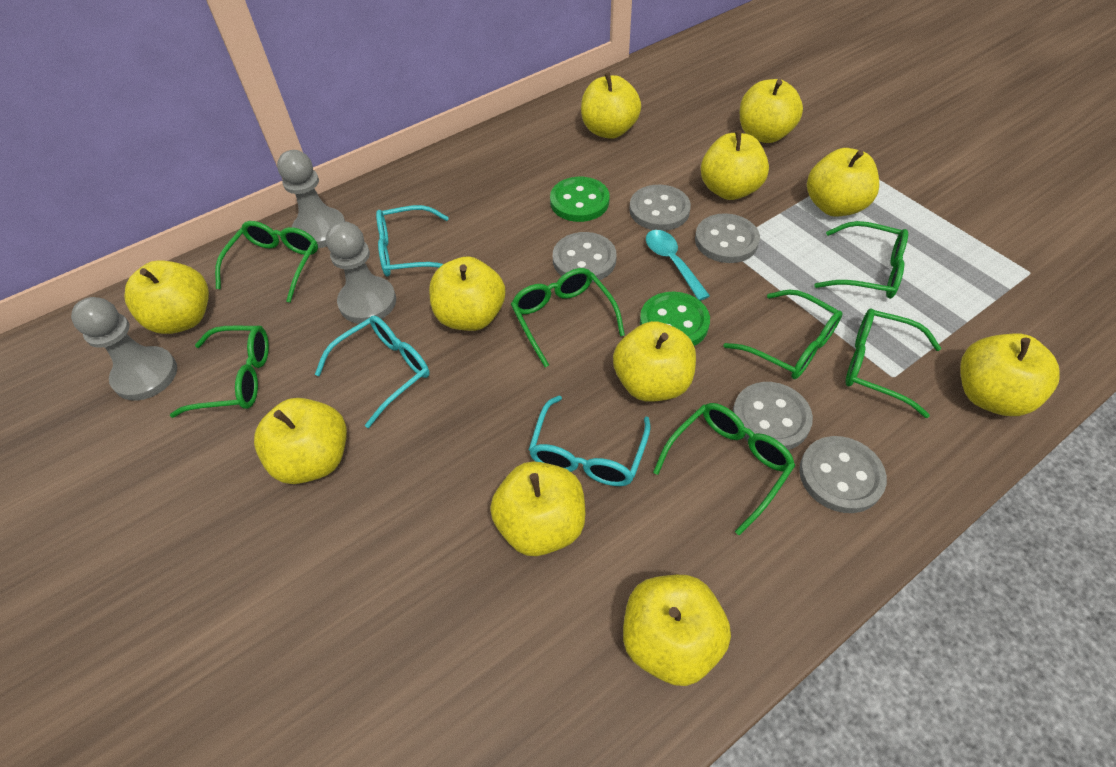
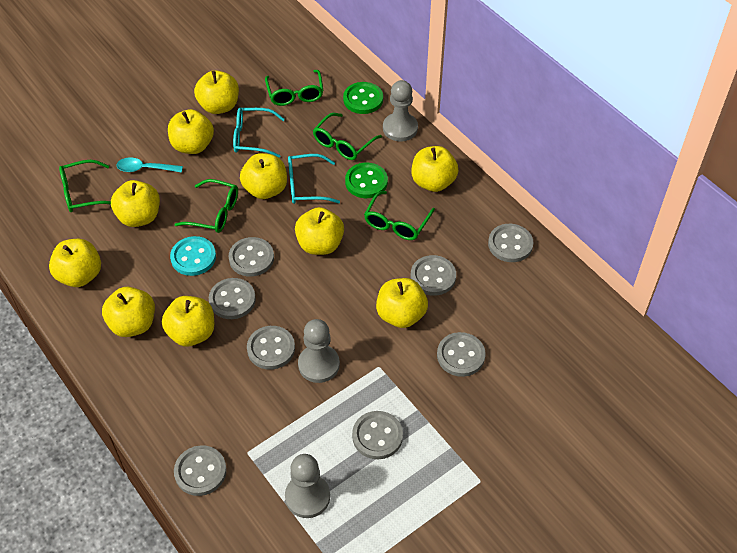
green glasses: [170,326,269,418] [215,221,318,303] [511,268,625,367] [653,403,795,536] [723,290,843,379] [814,221,908,299] [845,309,941,418] = 7 -> [59,160,111,212] [174,179,238,233] [265,70,323,106] [313,113,382,160] [364,191,435,240] = 5
grey button: [553,232,617,282] [629,185,691,231] [695,213,760,263] [733,382,813,450] [799,436,887,513] = 5 -> [174,445,227,496] [209,278,256,319] [229,237,274,277] [247,326,295,370] [352,411,403,459] [411,255,456,296] [437,332,485,377] [488,224,534,262] = 8
turquoise button: none = 0 -> [170,236,216,276] = 1
turquoise glasses: [315,315,430,428] [376,205,449,276] [529,395,651,486] = 3 -> [233,107,285,158] [288,154,340,204] = 2
yellow apple: [124,260,209,334] [254,398,347,484] [429,256,505,331] [490,461,585,556] [581,72,641,139] [613,321,696,402] [623,575,731,686] [701,130,769,200] [740,79,803,143] [807,148,879,217] [960,333,1060,416] = 11 -> [49,239,101,287] [102,287,155,337] [111,180,160,227] [162,296,214,346] [168,109,214,154] [194,70,239,114] [240,153,287,199] [295,207,344,255] [376,278,428,328] [411,146,458,192] = 10

